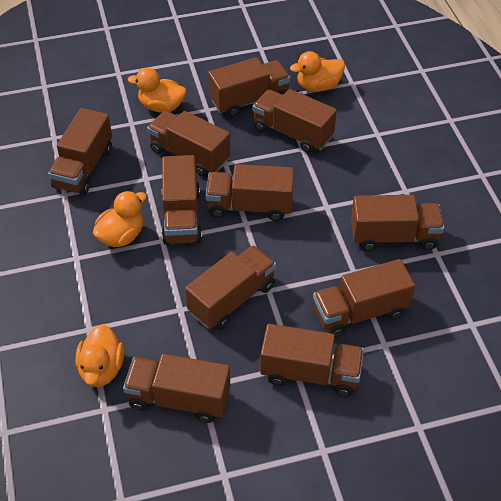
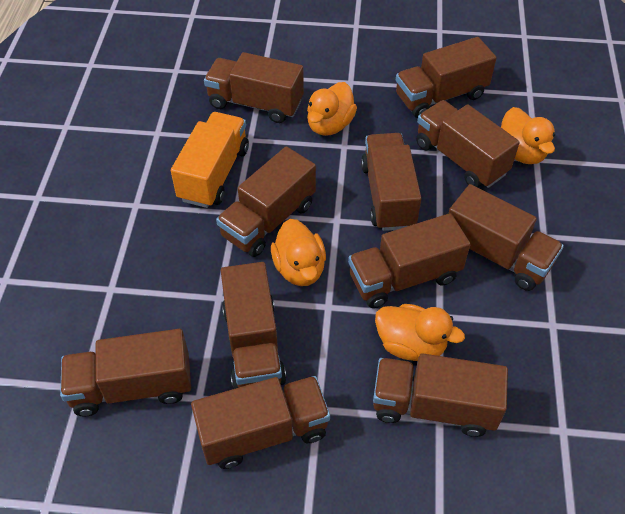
orange truck: none = 0 -> [171,112,249,208] = 1

